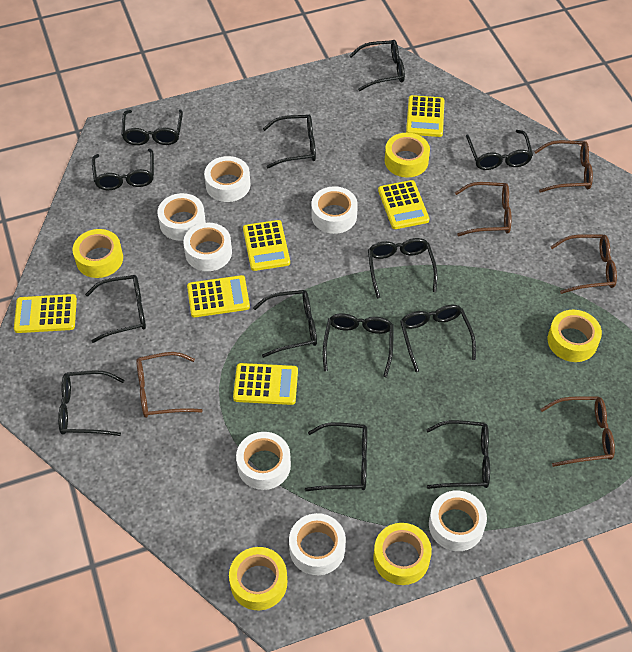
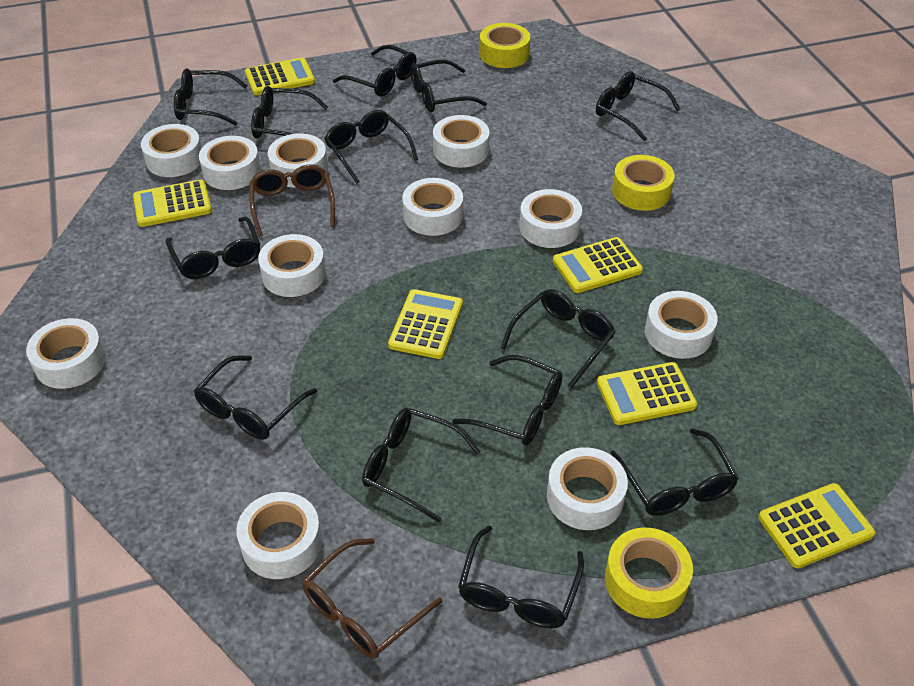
brown glasses: [136,352,202,418] [455,182,511,236] [534,140,593,193] [540,396,615,467] [551,234,617,294] = 5 -> [250,164,335,237] [302,538,443,659] = 2
white tape: [157,193,206,241] [183,223,232,271] [204,156,251,202] [236,432,291,490] [289,513,346,575] [311,186,358,234] [429,490,487,551] = 7 -> [26,318,106,389] [141,124,202,177] [199,136,261,190] [236,492,322,579] [258,234,326,297] [268,134,328,188] [402,178,463,236] [433,115,490,168] [520,189,582,248] [547,447,628,530] [645,291,718,359] = 11
yellow tape: [73,229,123,278] [229,547,287,610] [373,523,432,585] [385,133,430,177] [548,310,602,362] = 5 -> [480,23,530,68] [605,527,693,619] [612,155,675,211] = 3

